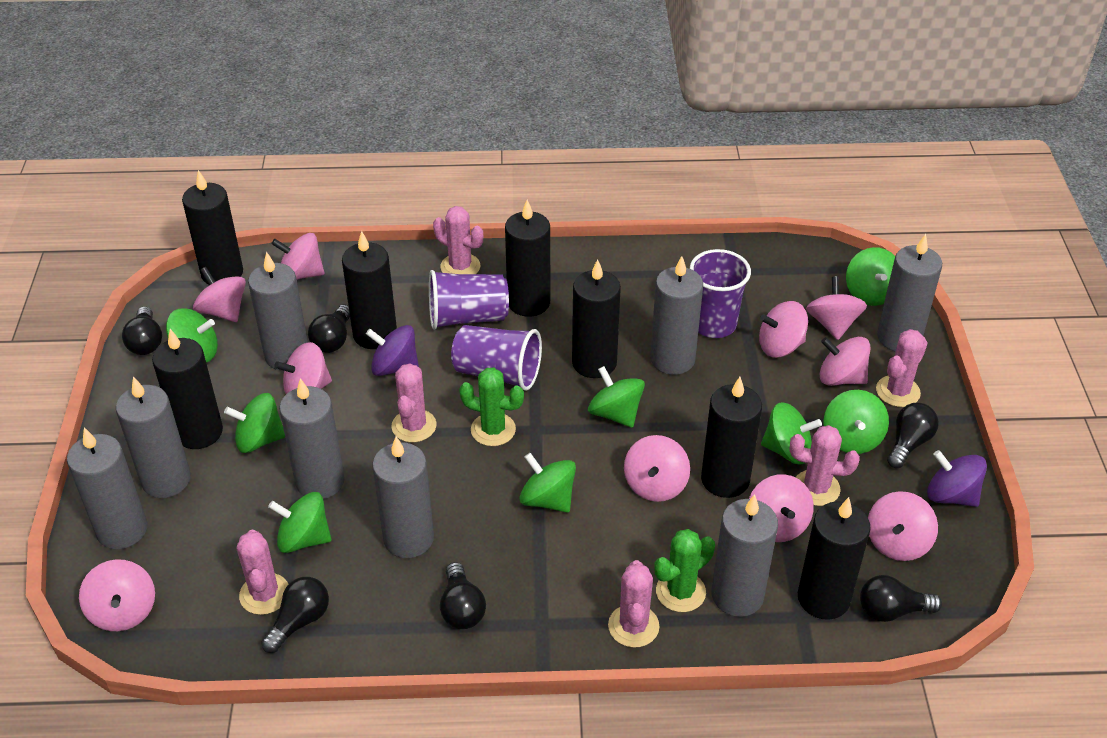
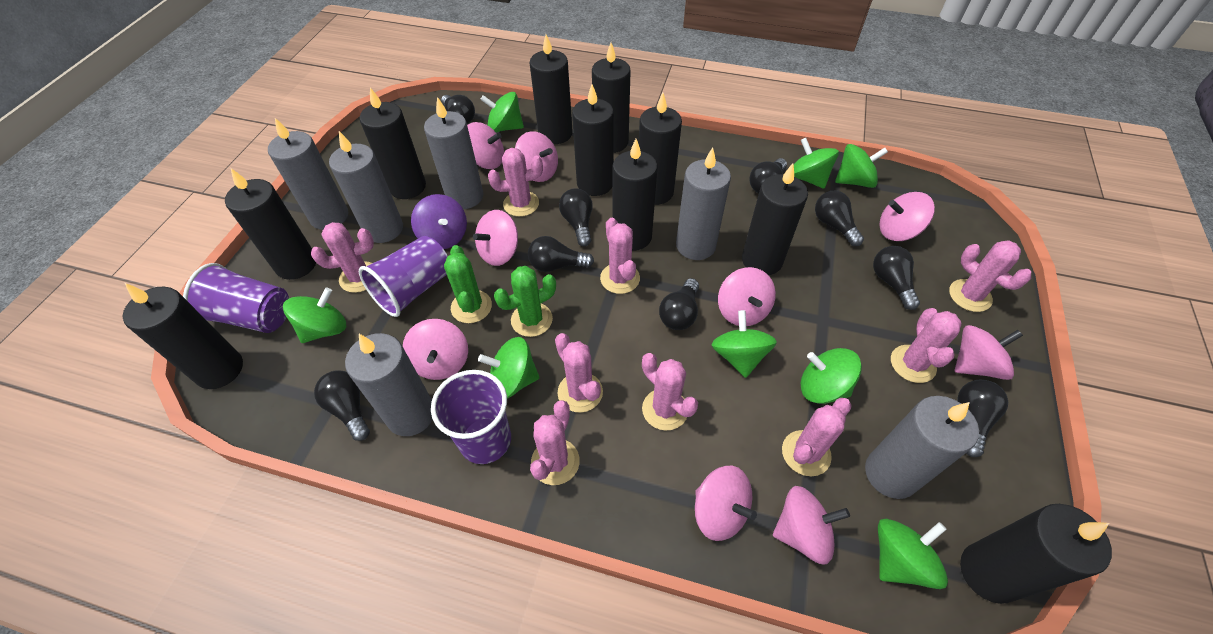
black candle: [152,329,223,449] [182,170,243,284] [342,231,397,349] [505,200,550,317] [572,259,621,378] [701,377,762,498] [798,497,871,620] = 7 -> [123,283,243,389] [225,168,316,280] [360,88,426,199] [530,34,573,144] [572,85,614,196] [592,43,631,153] [612,139,658,251] [639,93,682,205] [742,163,808,275] [960,504,1112,604] = 10
black light bulb: [122,306,162,355] [261,577,329,653] [308,305,350,353] [440,562,486,629] [860,575,942,622] [887,403,939,468] = 6 -> [314,370,370,441] [441,95,475,124] [528,236,594,272] [559,188,593,247] [659,278,699,330] [749,158,787,193] [815,191,864,246] [873,246,920,310] [957,380,1008,457] = 9
grey candle: [67,427,147,549] [116,377,191,498] [248,251,308,371] [279,378,345,499] [372,437,434,558] [650,256,703,375] [712,494,778,617] [877,234,942,351] = 8 -> [268,118,348,230] [329,131,403,243] [345,333,433,436] [424,97,483,209] [676,147,731,260] [865,396,979,499] = 6
pink cactus: [237,530,289,615] [391,363,437,442] [433,206,483,274] [608,560,659,648] [789,425,860,506] [876,329,927,407] = 6 -> [311,222,374,293] [488,148,543,217] [530,400,580,485] [555,333,603,413] [600,218,640,294] [642,353,698,431] [782,398,852,476] [891,308,962,383] [949,240,1031,312] = 9
pink spinning top: [79,559,155,631] [193,267,246,322] [271,233,325,280] [275,342,332,394] [624,435,690,502] [749,474,814,542] [759,301,808,357] [806,276,867,340] [820,337,871,386] [868,491,938,561] = 10 -> [403,319,468,380] [467,122,504,169] [473,210,518,266] [515,131,558,182] [695,466,757,541] [718,267,776,326] [773,486,850,564] [880,192,935,241] [955,325,1023,380] = 9
purple spinning top: [366,325,419,376] [927,450,987,507] = 2 -> [411,194,467,249] = 1

